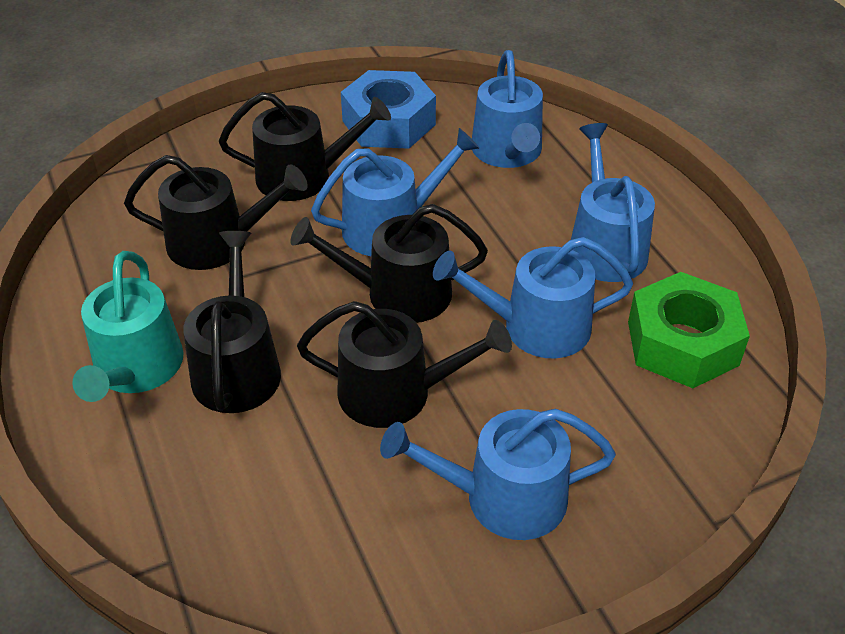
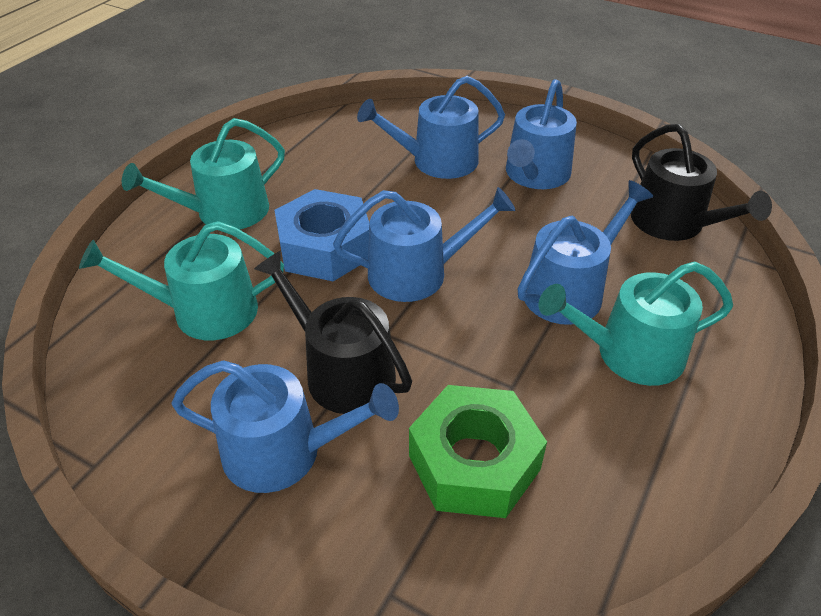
black watering can: [124,155,308,270] [183,231,281,413] [219,92,391,201] [290,204,488,323] [297,301,512,428] = 5 -> [254,251,412,414] [631,124,772,241] = 2
turquoise watering can: [72,251,184,402] = 1 -> [79,221,284,340] [122,118,285,229] [539,262,733,386] = 3

